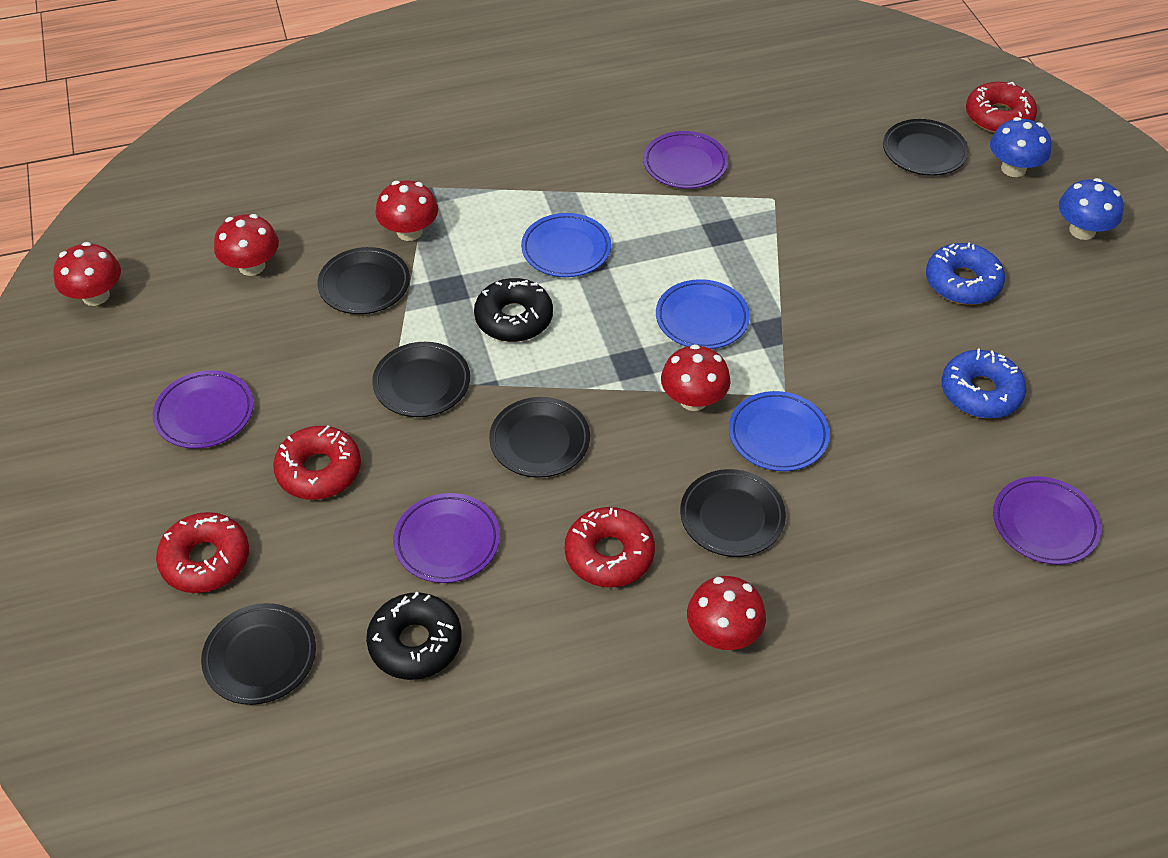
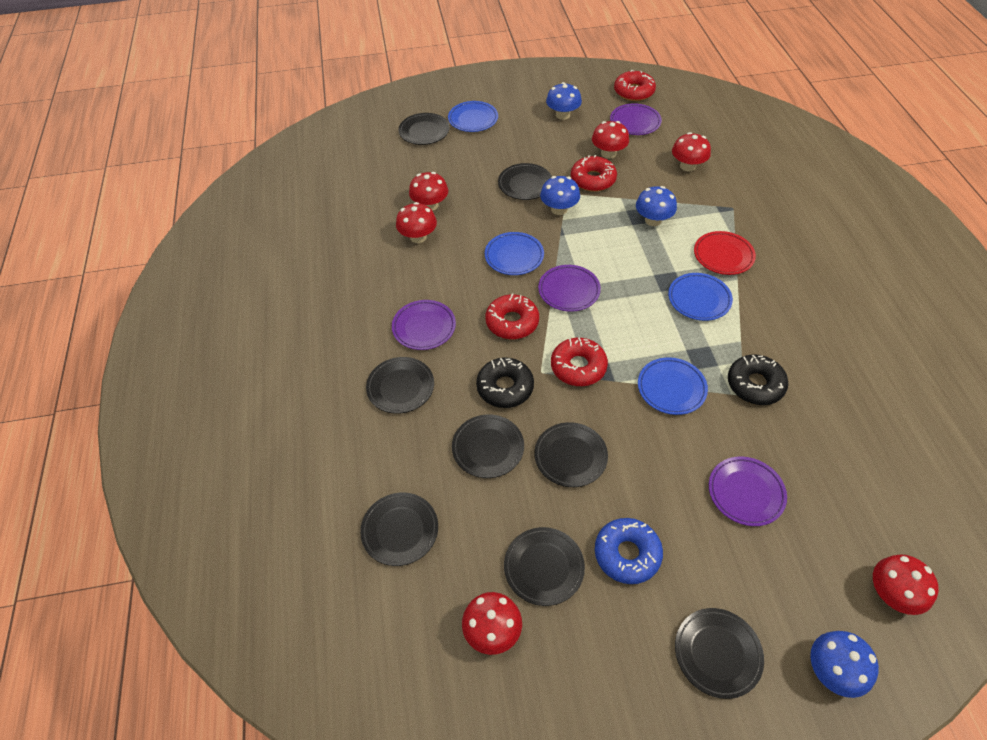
black plate: [201,603,316,705] [317,247,410,314] [372,342,470,417] [489,397,590,478] [680,469,786,557] [883,119,969,176] = 6 -> [360,492,438,566] [366,357,434,414] [399,113,449,145] [452,414,524,478] [498,163,552,200] [504,527,585,606] [534,422,608,487] [675,608,764,699] = 8
blue donut: [926,242,1005,305] [942,348,1026,419] = 2 -> [595,518,663,584] = 1
blue mushroom: [990,117,1052,177] [1059,178,1124,240] = 2 -> [540,176,580,215] [546,82,582,120] [636,186,677,226] [810,631,879,698] = 4
blue plate: [521,213,611,277] [656,279,750,349] [729,391,830,471] = 3 -> [448,101,498,132] [485,232,544,275] [638,357,708,415] [668,273,733,321] = 4
red mushroom: [53,242,121,306] [214,214,279,276] [376,180,438,241] [661,344,731,411] [687,576,766,650] = 5 -> [396,202,437,243] [409,172,448,211] [462,592,522,655] [592,121,629,159] [672,132,711,171] [873,554,939,615] = 6
red plate: none = 0 -> [694,231,756,275] = 1

